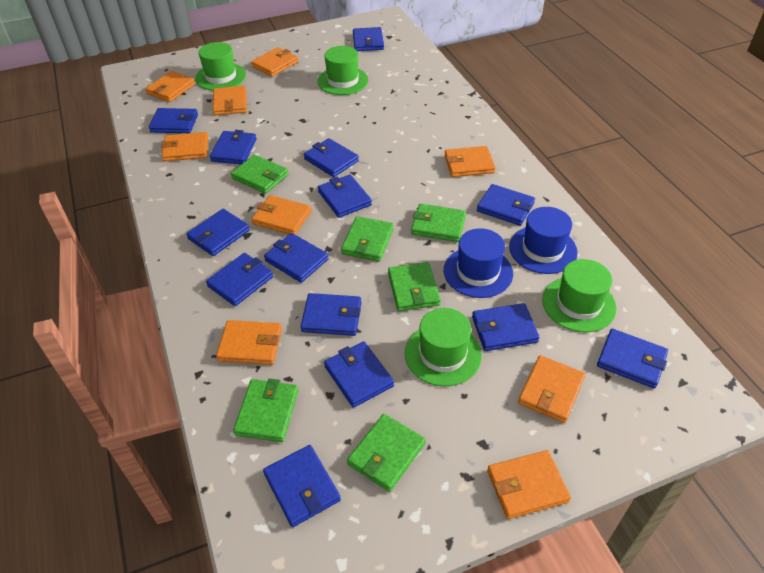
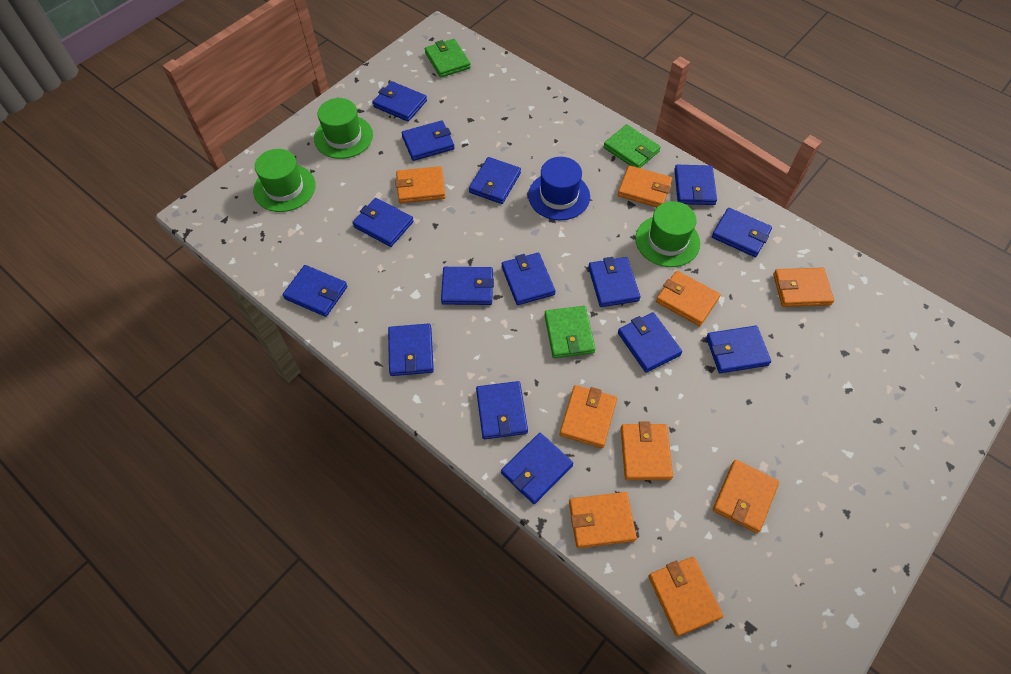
blue hat: [444,228,513,298] [509,207,578,274] = 2 -> [528,157,590,220] = 1
blue wallet: [149,108,198,133] [186,209,250,256] [206,253,273,306] [210,130,257,164] [263,445,341,527] [264,233,329,283] [301,293,361,336] [304,138,359,177] [318,175,372,218] [324,342,394,408] [353,27,384,51] [472,303,540,351] [477,184,535,226] [597,329,668,388] = 14 -> [282,265,348,317] [353,198,414,247] [373,81,427,122] [388,323,434,376] [402,120,454,161] [441,267,494,305] [469,157,521,204] [476,381,528,439] [501,433,573,504] [502,253,556,305] [588,257,641,307] [618,312,682,372] [674,165,717,205] [706,326,771,373] [712,208,772,257] = 15
green hat: [195,42,246,90] [317,46,369,95] [405,308,482,387] [542,259,616,333] = 4 -> [253,149,316,212] [314,98,373,159] [635,201,700,267] = 3
green wallet: [231,155,289,194] [233,378,298,442] [341,216,394,262] [347,414,426,492] [388,262,441,311] [411,204,466,242] = 6 -> [425,39,471,78] [544,306,596,358] [603,124,661,168] = 3

